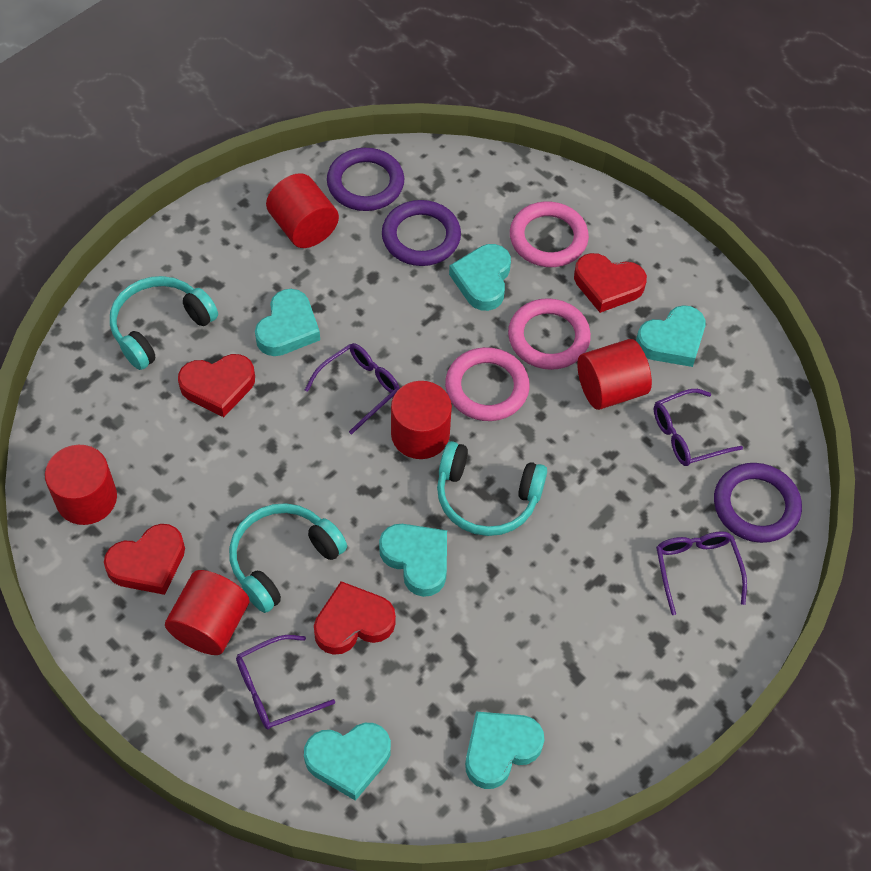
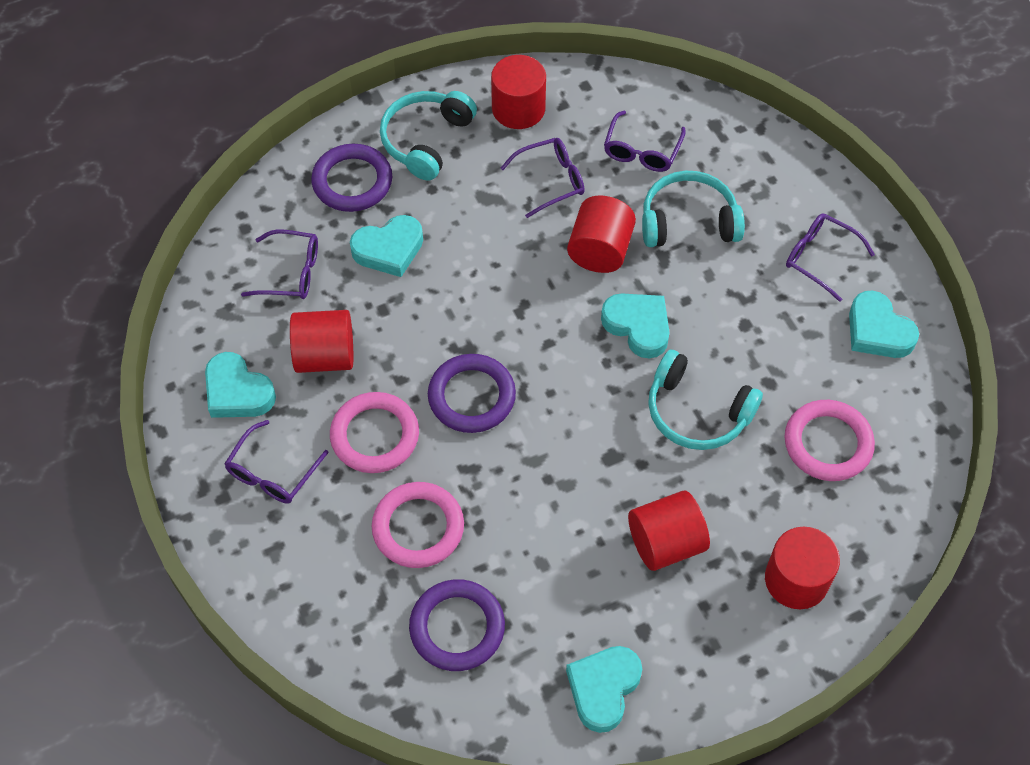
purple glasses: [236,635,335,730] [305,343,400,435] [654,389,743,466] [656,531,747,615] = 4 -> [224,420,329,504] [241,229,318,299] [501,138,585,218] [604,111,686,172] [786,213,875,302] = 5
red heart: [104,524,185,595] [178,354,255,417] [314,581,396,655] [574,253,647,313] = 4 -> none = 0
turquoise heart: [255,289,320,356] [304,723,391,801] [379,524,447,597] [449,244,511,311] [465,712,545,789] [636,305,706,367] = 6 -> [205,352,276,418] [350,215,423,277] [566,646,642,733] [601,293,670,358] [849,290,919,358] = 5

